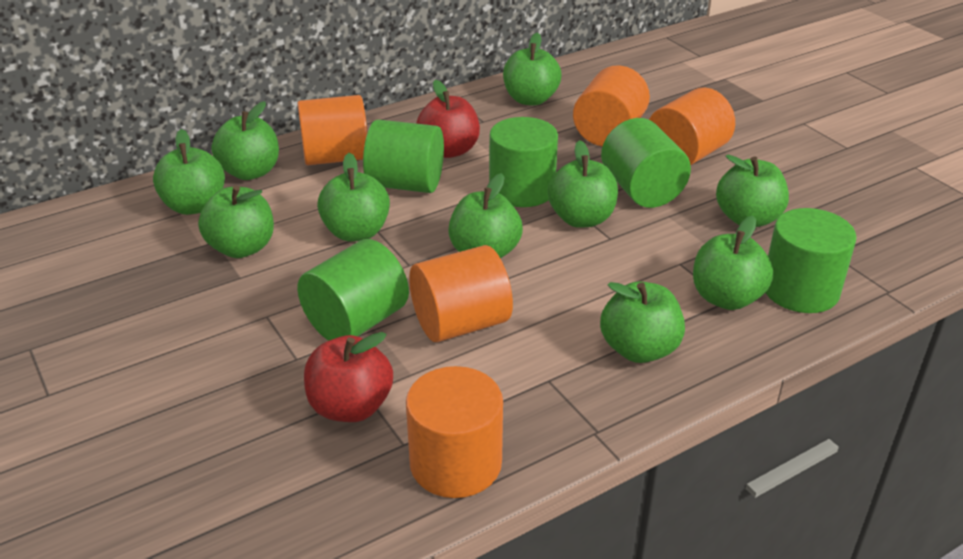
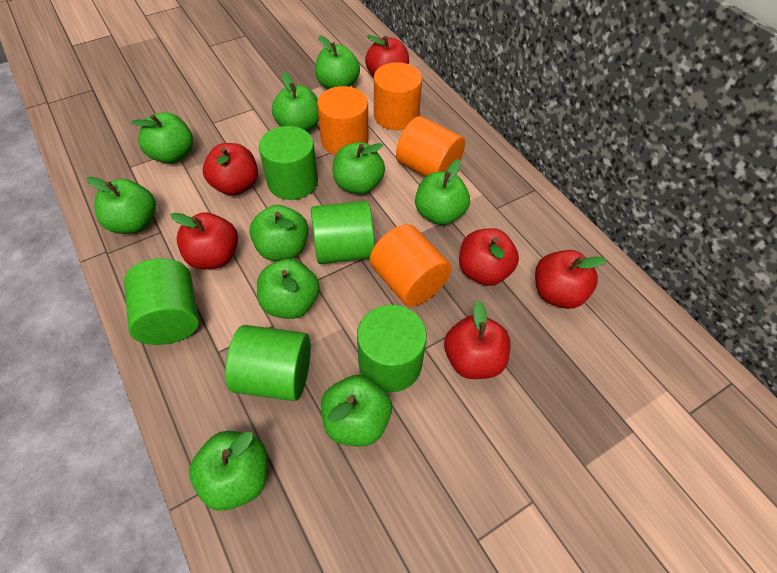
orange cylinder: [297,95,367,165] [406,366,503,498] [409,245,513,342] [573,66,650,146] [649,87,735,166] = 5 -> [317,86,368,155] [370,224,452,307] [374,62,422,130] [396,116,465,177] = 4
red apple: [304,332,393,422] [416,80,480,158] = 2 -> [170,212,238,269] [203,143,258,196] [365,35,409,77] [444,301,511,379] [459,228,519,286] [535,250,607,309] = 6

